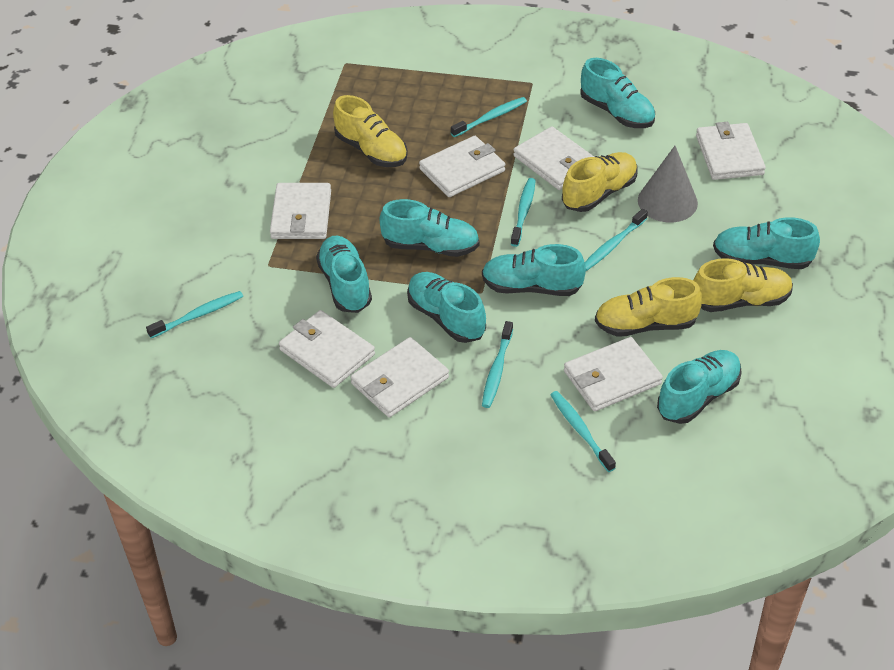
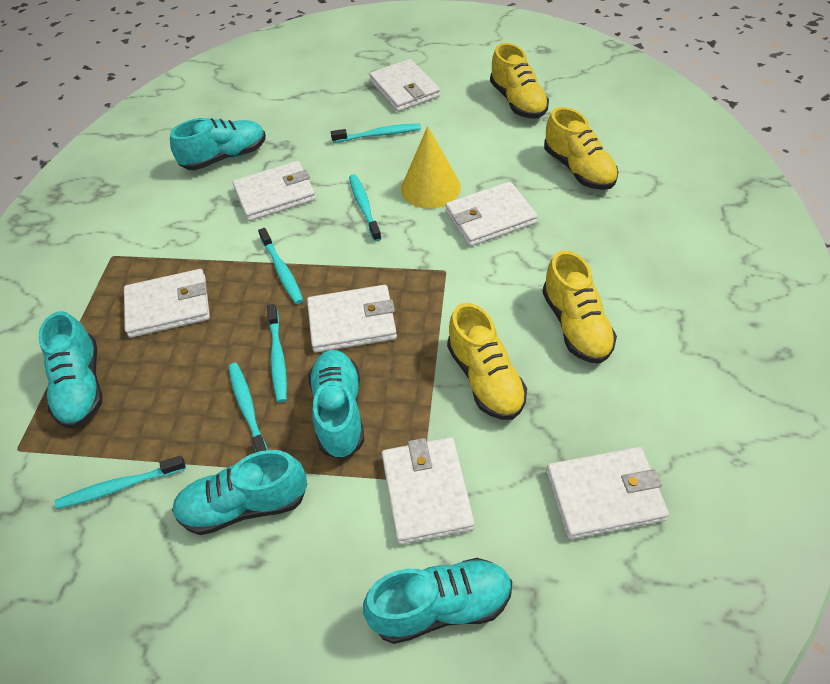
grey cone: [638,146,698,222] = 1 -> none = 0
turquoise shoe: [316,236,372,313] [380,199,479,257] [407,272,486,343] [482,244,586,296] [580,58,655,128] [657,350,742,424] [713,217,820,269] = 7 -> [38,311,102,429] [170,118,266,170] [172,450,307,535] [308,350,364,459] [363,558,513,644] = 5
yellow cone: none = 0 -> [401,126,461,209] = 1

